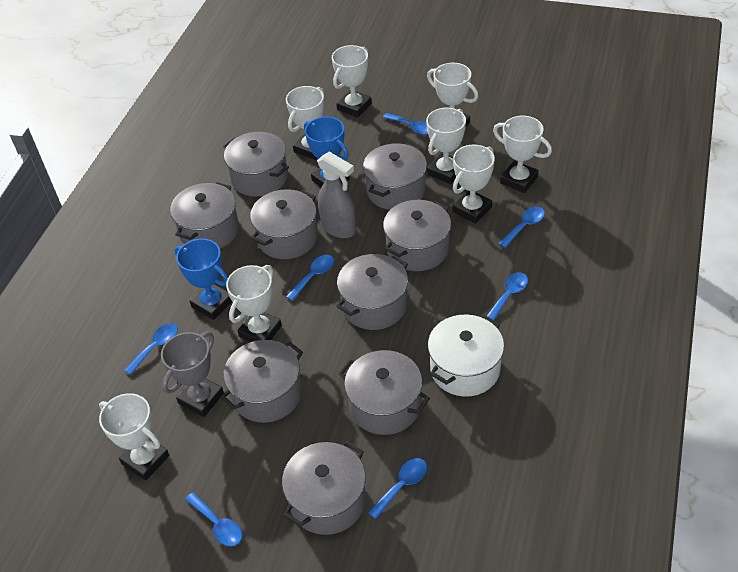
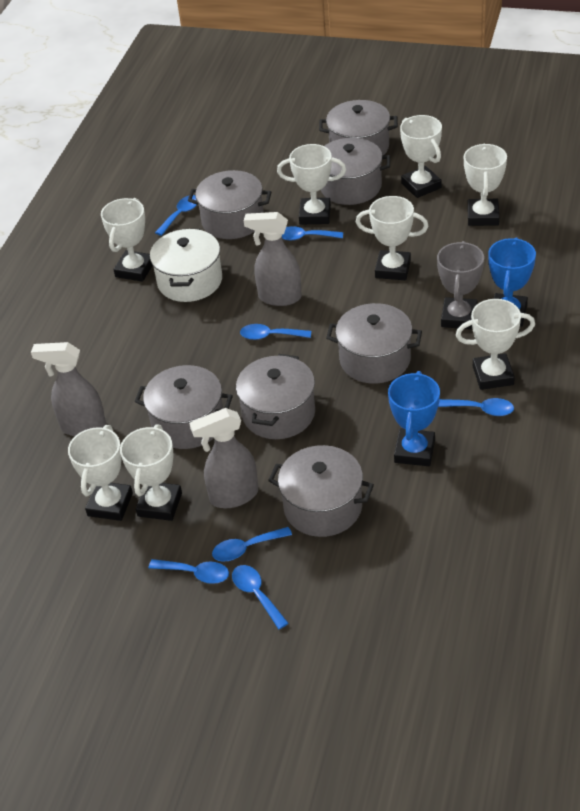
grey pot: [170,182,239,249] [220,340,303,423] [223,132,289,197] [250,189,318,259] [282,441,366,535] [336,254,408,330] [339,350,430,435] [363,143,427,210] [383,200,451,271] = 9 -> [134,365,233,449] [188,170,271,239] [236,354,315,439] [268,445,374,537] [319,100,398,155] [321,138,390,205] [326,303,422,384] = 7
grey spray bottle: [317,152,356,238] = 1 -> [31,342,106,436] [189,408,258,508] [244,212,302,306] = 3

